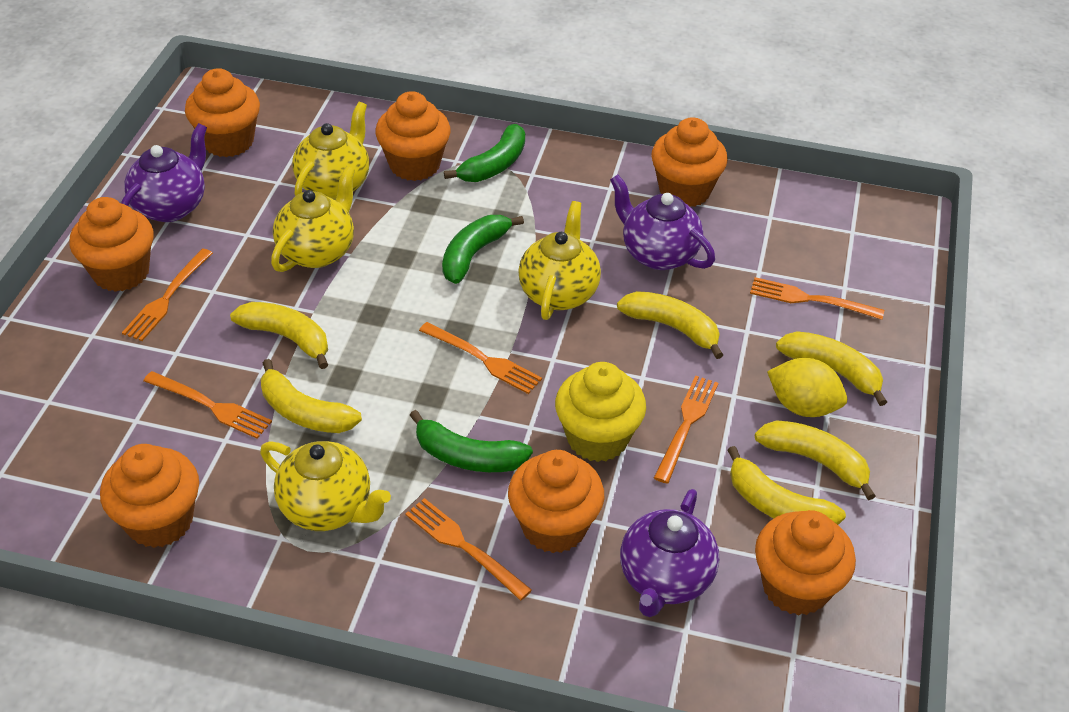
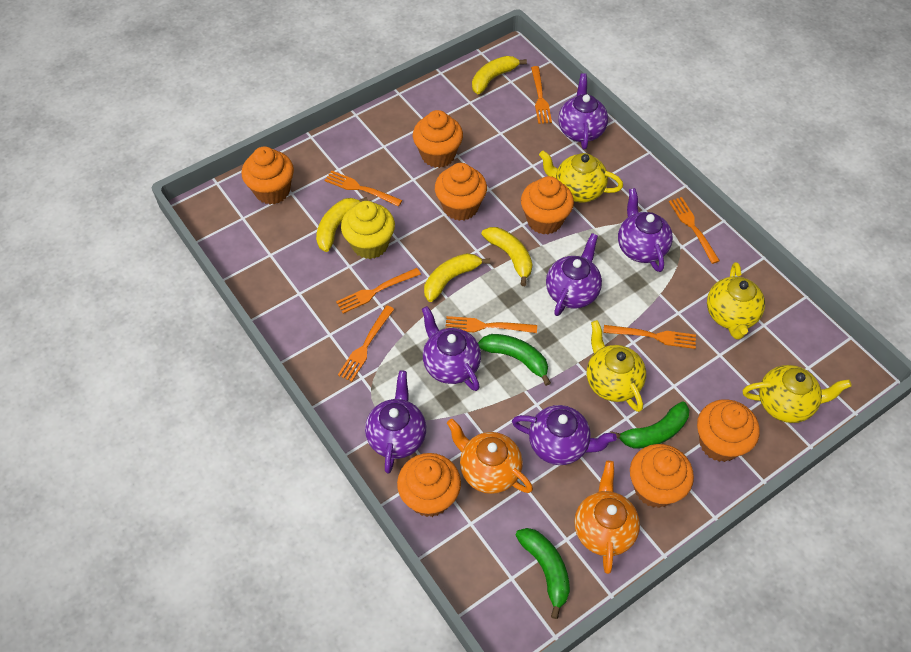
orange fork: [122,248,213,341] [143,371,272,439] [405,498,532,601] [419,322,542,394] [654,375,718,483] [750,277,884,320] = 6 -> [324,171,403,207] [336,268,421,313] [338,305,394,382] [445,316,537,333] [531,66,552,124] [603,325,696,349] [669,197,720,264] = 7
orange teapot: none = 0 -> [447,419,533,494] [574,461,640,574] = 2
purple teapot: [121,123,207,222] [610,175,715,270] [620,489,719,617] = 3 -> [365,370,426,474] [422,306,481,391] [512,405,617,465] [546,233,602,316] [558,73,608,149] [618,188,673,272] = 6
yellow banana: [230,302,328,369] [261,359,362,433] [617,291,723,359] [727,446,846,525] [755,420,876,500] [776,331,887,406] = 6 -> [316,197,368,252] [424,253,490,302] [472,56,527,94] [481,227,532,286] = 4
yellow lemon: [767,358,847,417] = 1 -> none = 0

